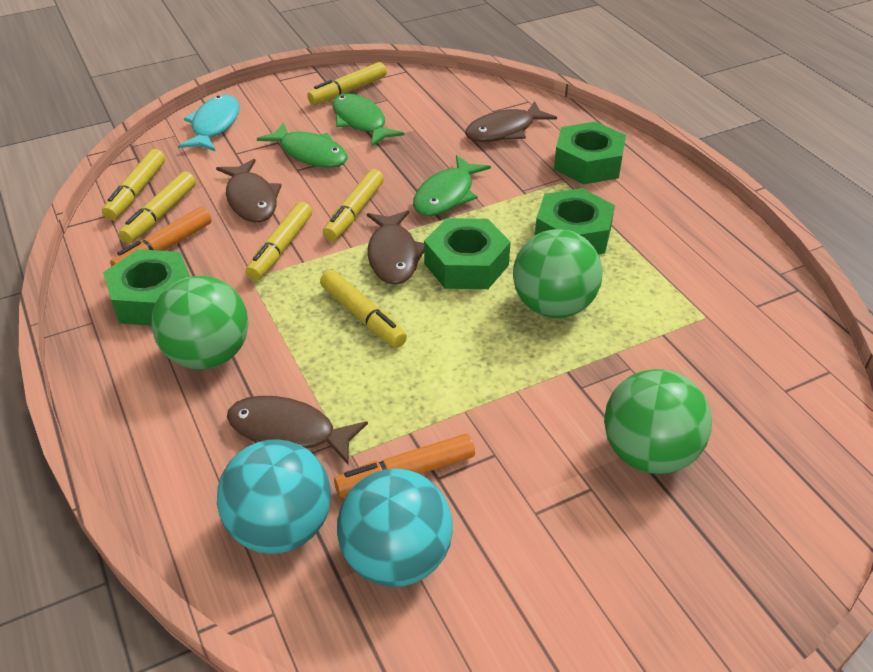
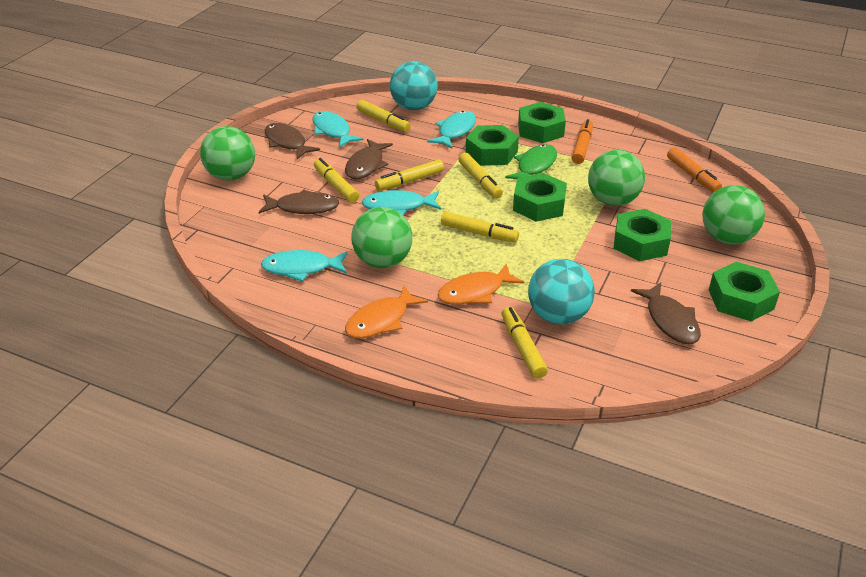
green ball: [151,276,249,370] [513,229,603,318] [604,369,712,474] = 3 -> [200,126,255,181] [351,207,412,268] [588,150,645,206] [703,185,765,244] = 4
green fish: [257,123,348,168] [332,93,404,147] [413,155,491,216] = 3 -> [505,144,557,179] = 1
green nut: [103,249,190,326] [424,218,511,289] [535,188,615,254] [554,121,626,184] = 4 -> [466,125,519,166] [513,173,567,222] [518,102,566,143] [613,209,671,261] [709,262,780,321] = 5
orange fish: none = 0 -> [345,285,428,338] [438,264,524,305] = 2
turquoise fish: [178,95,240,152] = 1 -> [261,250,348,281] [312,111,363,148] [362,190,441,215] [427,111,476,149] = 4

